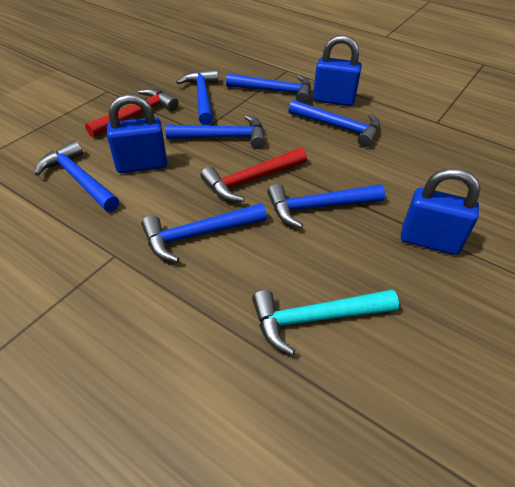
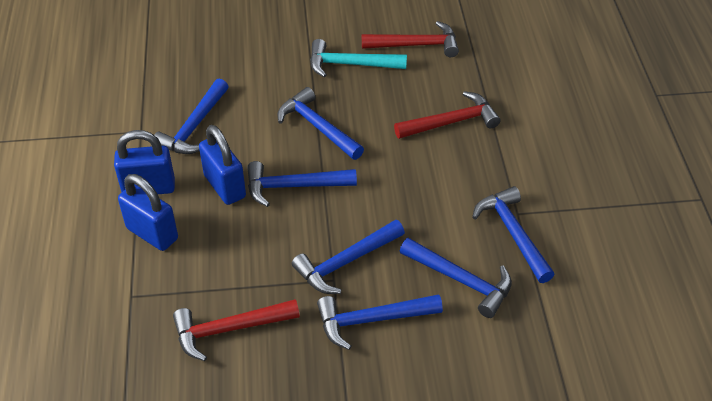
red hammer: [85,88,178,138] [201,147,307,202] = 2 -> [173,299,300,361] [362,21,459,57] [394,91,500,139] = 3

